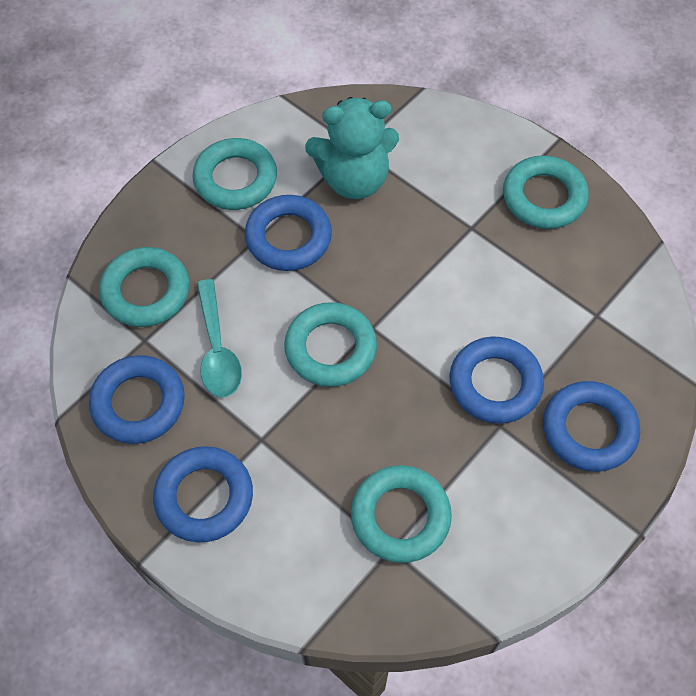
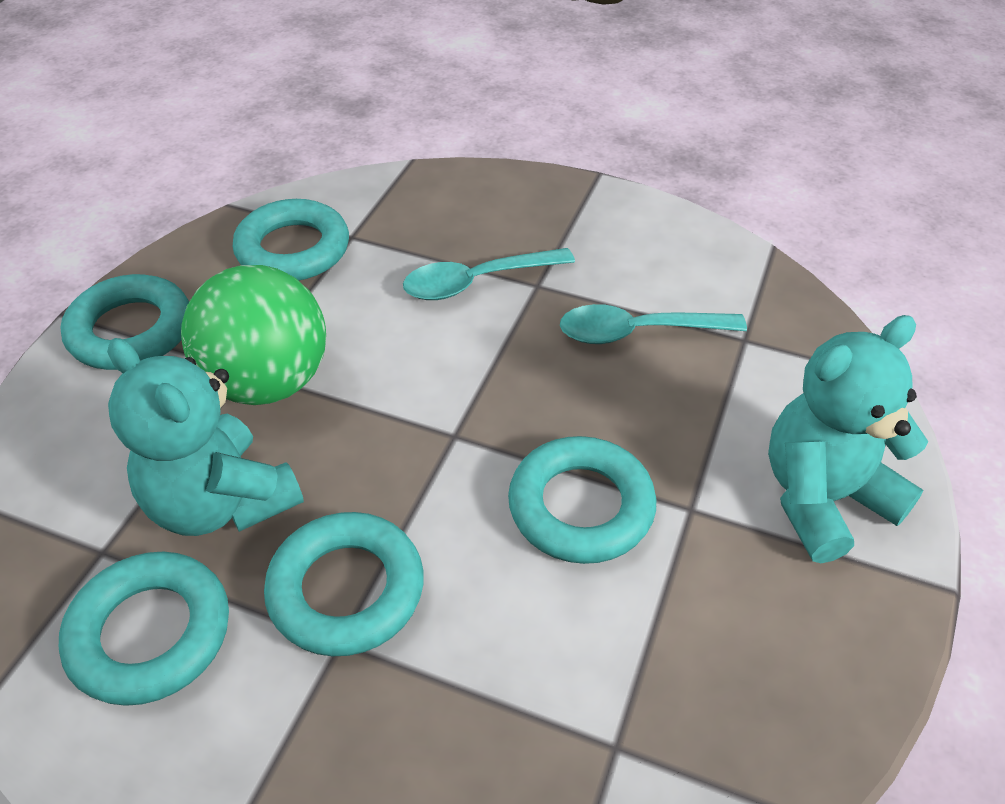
blue ring: [89,355,185,444] [153,446,253,542] [245,195,332,271] [449,337,544,424] [543,381,640,472] = 5 -> none = 0
green ball: none = 0 -> [181,265,326,405] = 1
turquoise spoon: [197,279,242,397] = 1 -> [403,248,575,300] [560,304,747,344] = 2
turquoise teddy bear: [305,97,399,199] = 1 -> [107,338,304,536] [768,315,928,563] = 2

